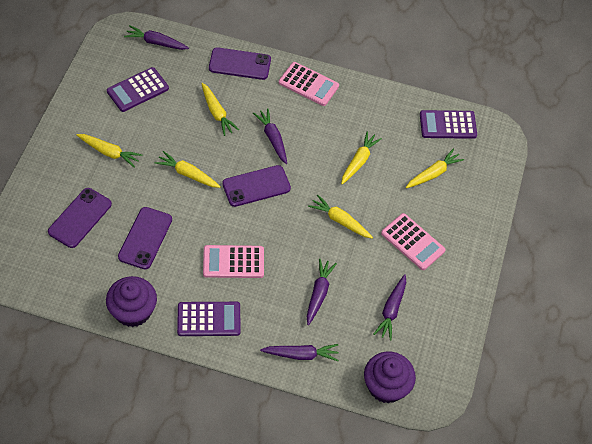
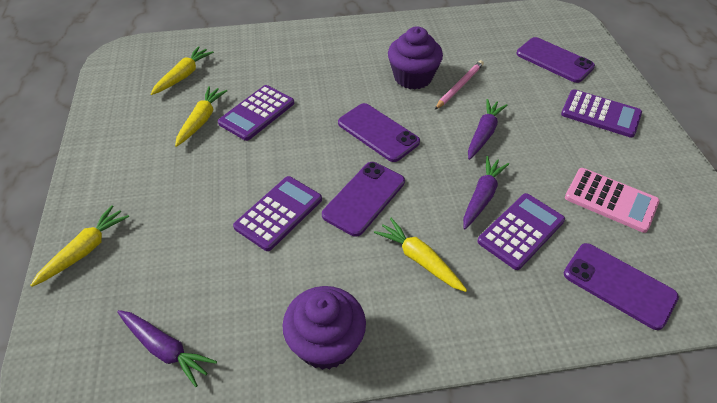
pink calculator: [203,245,264,278] [279,62,339,106] [381,213,446,270] = 3 -> [565,168,660,233] = 1
pink pencil: none = 0 -> [435,60,484,109] = 1
purple calculator: [107,67,169,112] [177,302,241,336] [420,110,477,139] = 3 -> [218,85,294,141] [233,176,322,251] [477,193,565,270] [561,89,642,138] = 4
purple carrot: [124,25,189,50] [253,108,287,164] [260,344,339,361] [307,259,337,325] [374,274,406,341] = 5 -> [117,310,217,387] [463,156,509,229] [468,99,508,160] = 3
yellow carrot: [76,134,142,168] [155,151,221,188] [201,83,239,136] [308,194,373,239] [341,131,382,184] [406,149,464,188] = 6 -> [30,205,129,287] [151,46,214,95] [175,86,227,147] [374,218,467,292] = 4

